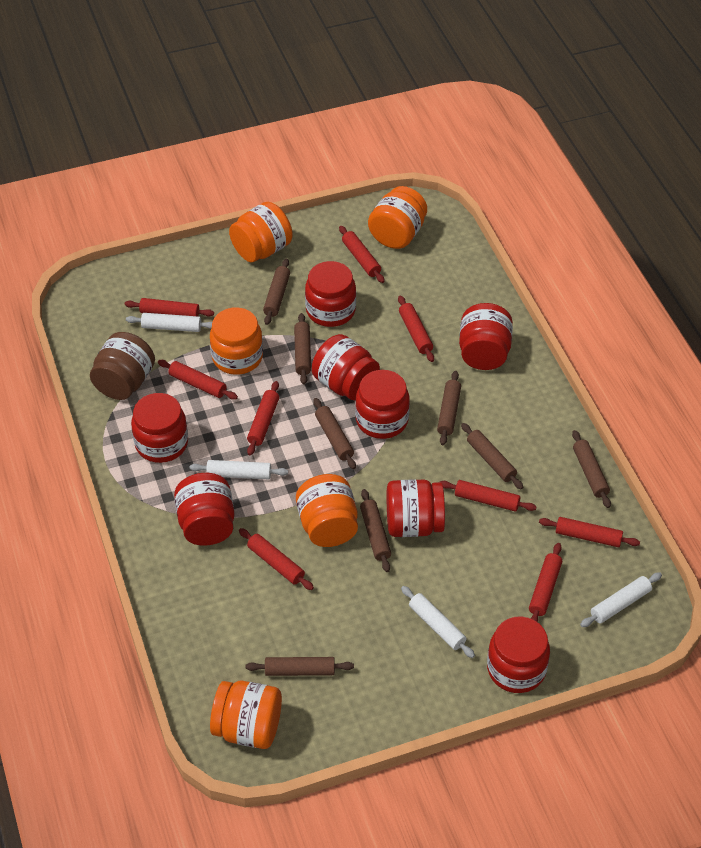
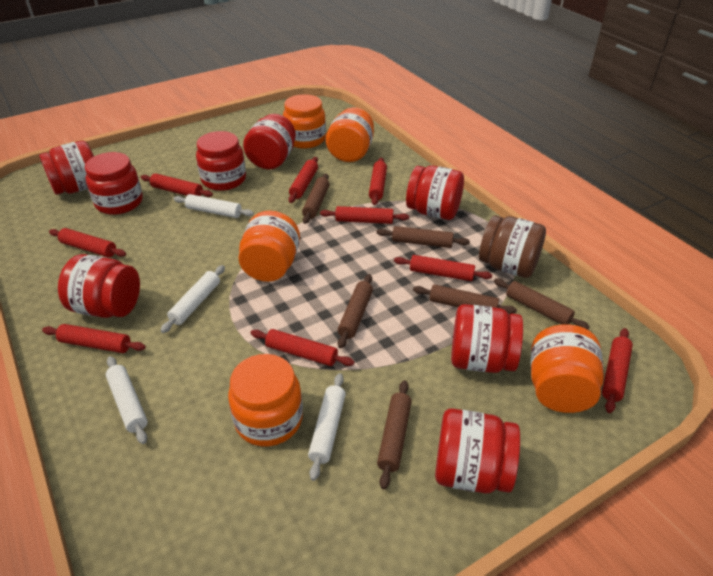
brown rolling pin: [245,657,354,676] [263,259,290,325] [294,313,311,385] [313,398,356,469] [360,489,391,572] [437,371,461,445] [461,423,523,489] [572,430,611,508] = 8 -> [302,173,329,224] [338,274,373,348] [377,226,470,248] [377,380,412,489] [413,284,517,314] [494,278,590,330] = 6

